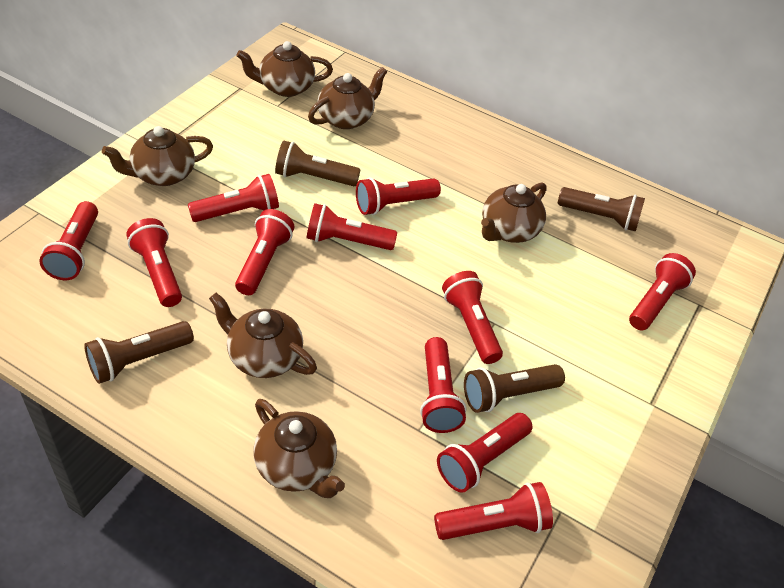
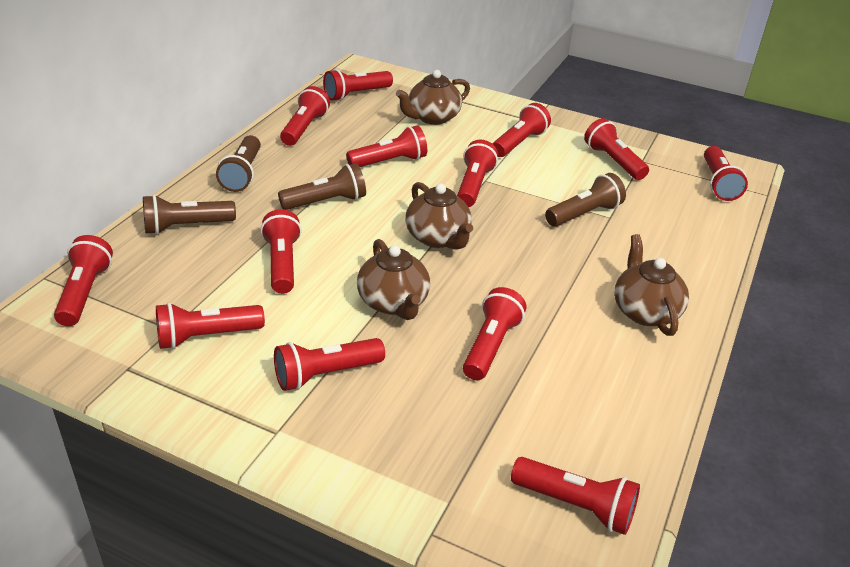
brown teapot: [102,126,213,186] [209,293,317,378] [236,41,333,97] [253,399,345,498] [308,67,387,129] [481,183,547,243] = 6 -> [357,239,430,320] [396,70,470,125] [405,182,473,250] [614,234,689,336] = 4
red flashlight: [39,201,98,280] [126,218,182,307] [188,174,279,222] [235,209,295,295] [307,203,397,250] [356,177,441,215] [420,337,466,433] [434,482,553,540] [437,413,532,493] [442,271,503,364] [629,253,696,330] = 11 -> [54,235,113,326] [156,302,265,349] [260,209,302,294] [274,338,385,391] [280,86,330,146] [323,69,393,101] [346,125,427,167] [457,140,498,207] [463,287,526,380] [493,103,551,157] [511,457,640,535] [584,118,649,180] [704,146,748,201] = 13

